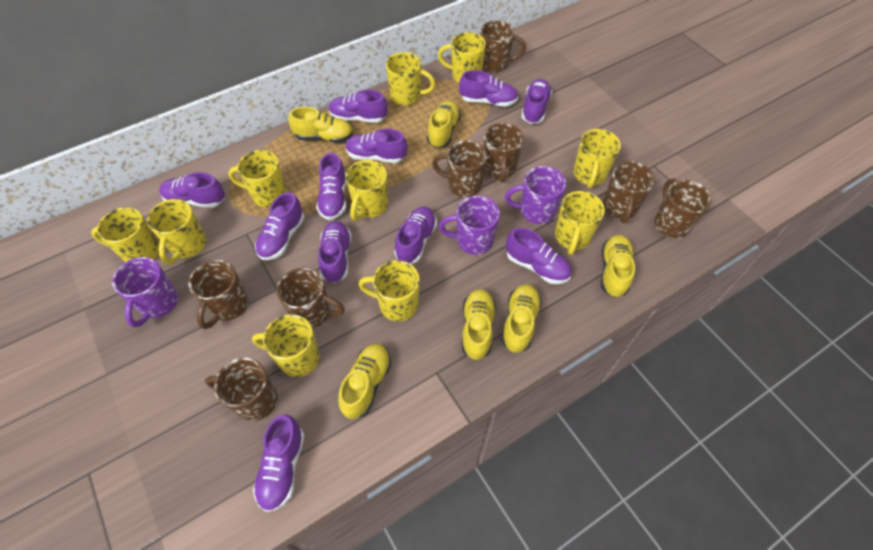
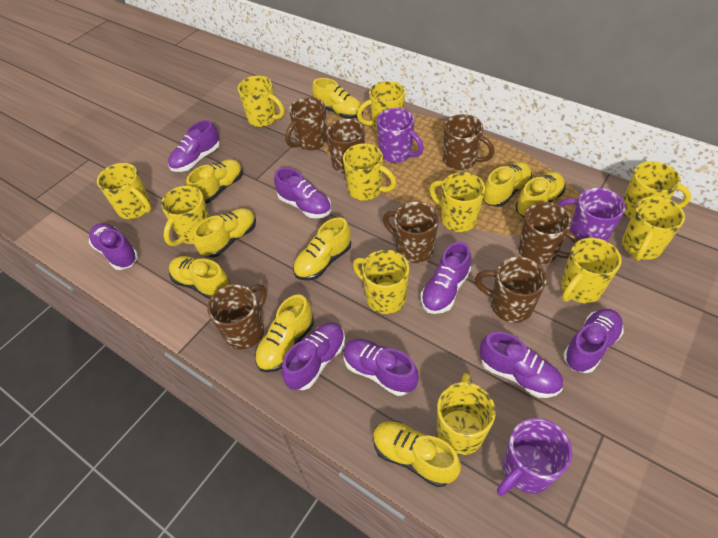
brown mug: [189,260,249,329] [205,357,278,421] [277,268,345,329] [432,140,487,197] [480,20,526,72] [484,123,524,183] [603,161,655,223] [655,178,712,238] = 8 -> [207,284,267,350] [285,97,327,150] [323,119,365,174] [383,202,439,263] [443,114,495,170] [475,257,547,323] [518,202,579,265] = 7
purple shoe: [159,172,225,208] [253,415,305,512] [255,192,304,260] [316,153,346,220] [318,221,352,283] [329,89,388,123] [346,128,407,163] [394,207,437,264] [459,70,518,107] [506,228,572,284] [521,79,552,124] = 11 -> [89,223,138,270] [168,120,220,172] [274,168,331,218] [282,322,345,390] [343,339,419,396] [421,241,471,314] [480,332,563,398] [563,309,624,373] = 8
yellow mug: [91,207,160,262] [147,199,206,264] [228,150,287,207] [252,314,320,377] [345,160,388,221] [359,260,420,321] [386,52,436,106] [438,32,486,83] [555,191,605,255] [574,129,621,188] = 10 -> [97,163,151,219] [161,186,210,246] [238,76,285,127] [343,143,396,201] [353,250,409,314] [357,81,405,131] [429,172,485,232] [437,373,496,455] [561,238,622,303] [622,196,685,261] [623,161,691,218] = 11
yellow shoe: [289,107,353,143] [338,344,391,419] [427,101,461,148] [462,289,496,360] [501,284,542,353] [601,235,635,297] = 6 -> [169,256,230,299] [186,159,243,204] [193,208,256,258] [255,294,314,372] [293,217,351,280] [312,78,363,119] [373,421,461,487] [483,162,532,207] [516,172,565,217] = 9

